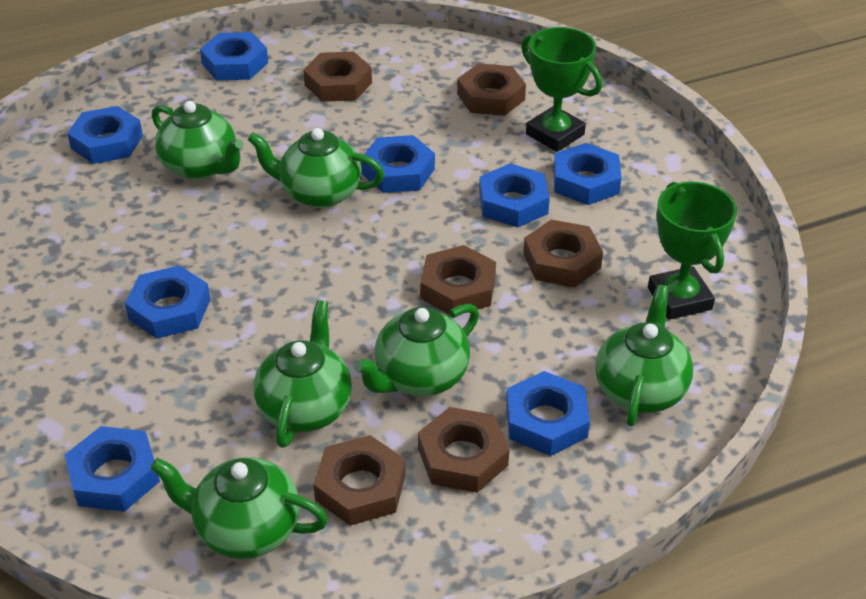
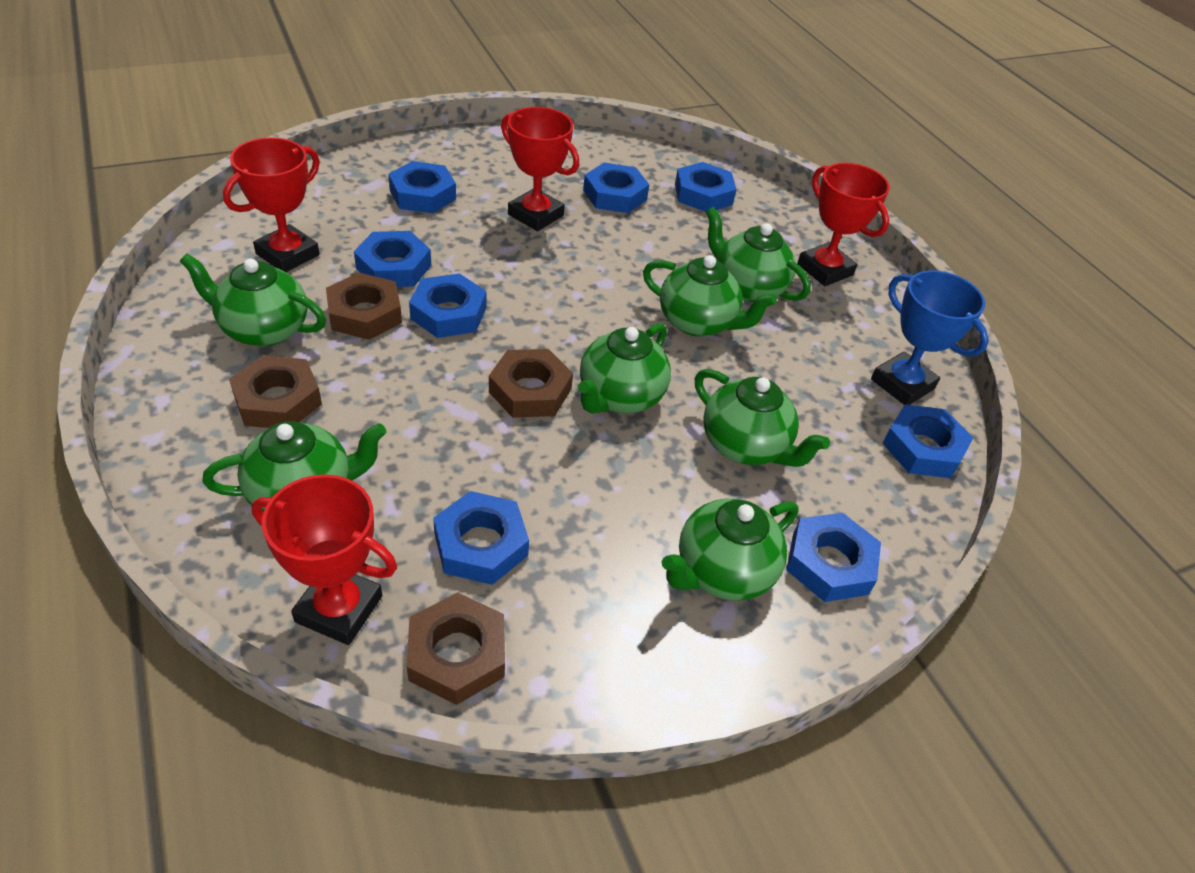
blue trophy: none = 0 -> [871,270,989,405] = 1
brown nut: [303,51,372,102] [313,435,406,526] [418,407,510,493] [420,245,496,314] [457,63,526,116] [523,220,603,287] = 6 -> [229,355,322,428] [326,273,402,340] [407,592,505,705] [489,349,573,418] = 4
green teapot: [150,457,328,559] [152,101,244,180] [247,128,384,208] [253,300,352,448] [353,304,479,396] [595,284,693,426] = 6 -> [180,253,326,347] [202,421,387,513] [578,323,671,414] [643,255,777,337] [662,499,799,600] [695,369,830,467] [706,207,811,302] = 7
green trophy: [521,27,602,152] [648,182,737,320] = 2 -> none = 0
red trophy: none = 0 -> [223,137,320,272] [251,474,397,645] [501,107,579,231] [797,163,890,286] = 4

